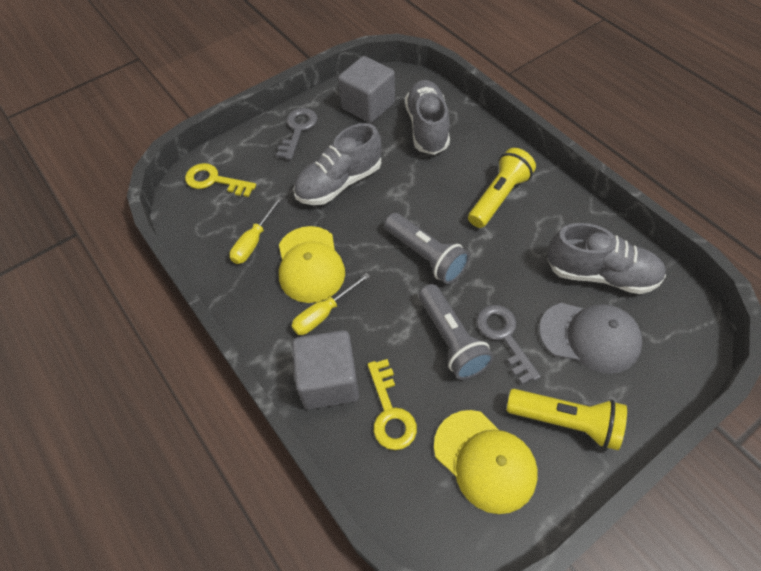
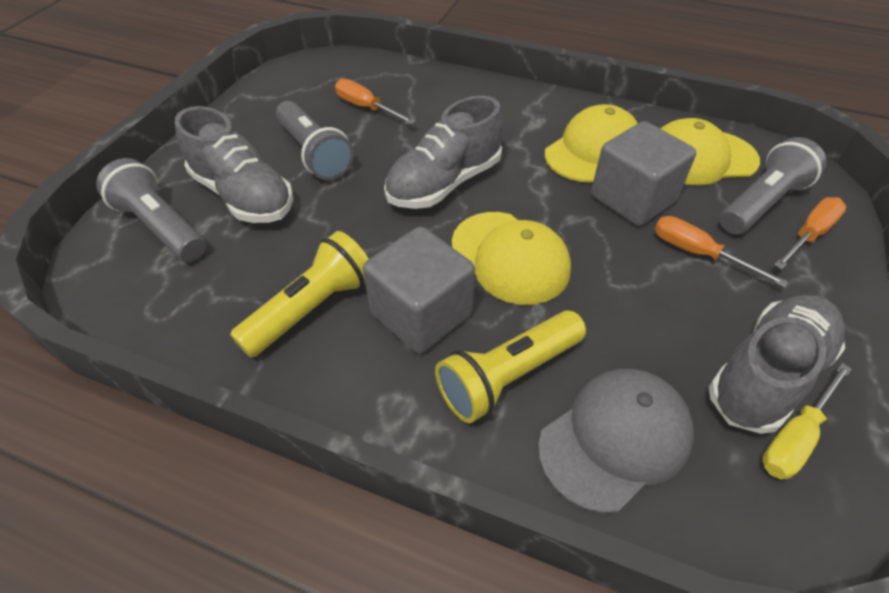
grey flashlight: [384,213,470,284] [419,284,494,380] = 2 -> [96,158,206,262] [276,101,354,180] [720,137,827,235] = 3
grey key: [276,108,318,160] [476,305,541,385] = 2 -> none = 0
orange screwdriver: none = 0 -> [335,79,416,125] [654,216,788,287] [774,197,847,269] = 3
yellow cap: [279,226,345,303] [434,410,538,514] = 2 -> [452,212,571,305] [545,104,638,183] [660,118,760,185] = 3
yellow key: [185,163,256,197] [368,359,417,450] = 2 -> none = 0
yellow screwdriver: [230,196,283,264] [292,273,370,335] = 2 -> [762,363,852,480] = 1

